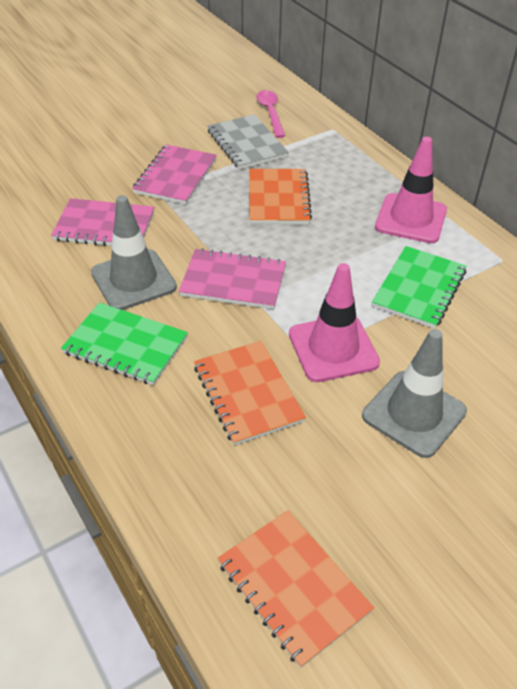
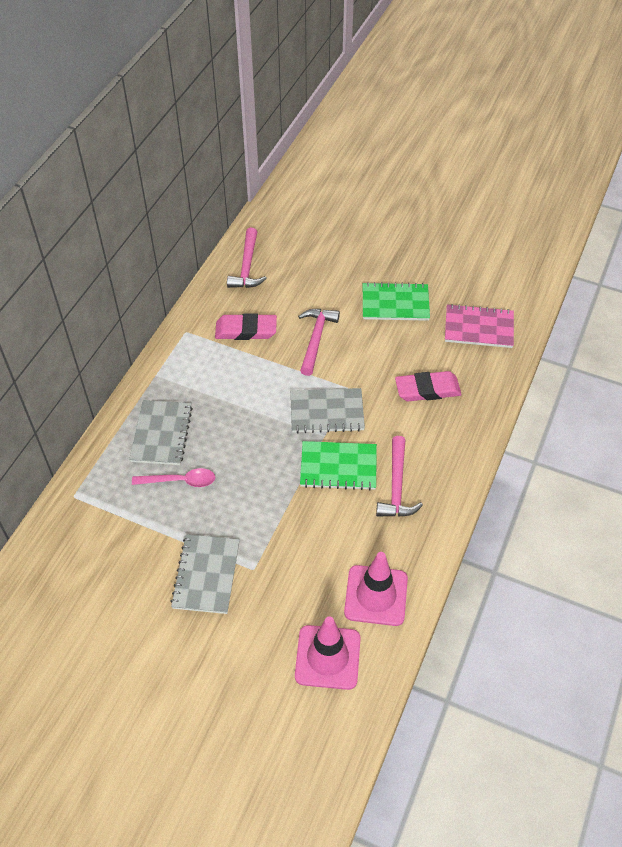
grey notebook: [207,114,289,170] = 1 -> [129,400,193,465] [170,534,240,614] [290,388,365,433] = 3
grey traffic cone: [91,195,177,310] [362,329,467,458] = 2 -> none = 0
orange notebook: [194,341,306,446] [218,510,374,668] [249,169,312,224] = 3 -> none = 0
pink eraser: none = 0 -> [215,313,277,340] [395,371,462,401] = 2
pink hammer: none = 0 -> [227,228,267,288] [298,309,340,376] [376,436,423,517] = 3
pink notebook: [51,198,154,246] [132,144,217,204] [179,248,286,309] = 3 -> [445,304,514,348] = 1

